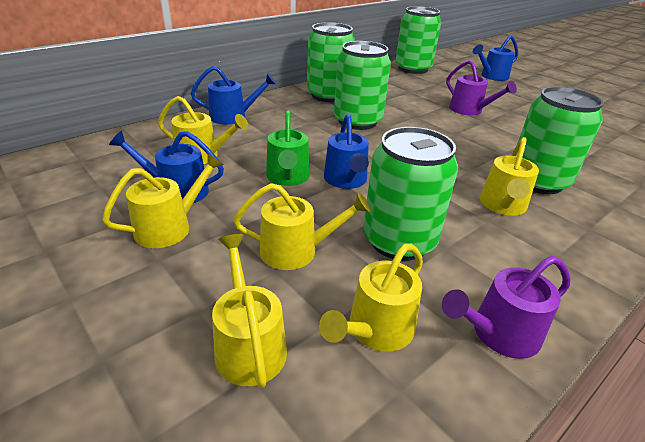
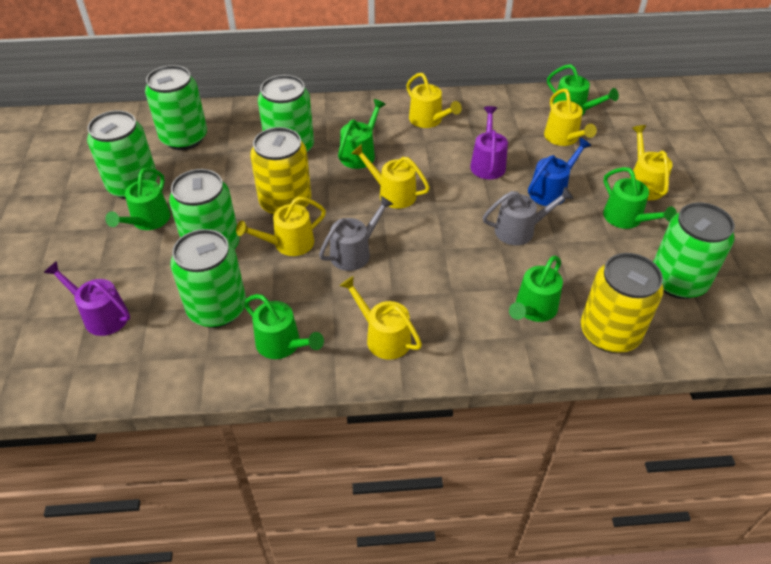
blue watering can: [109,131,224,203] [191,66,277,124] [324,114,369,189] [473,35,518,81] = 4 -> [528,138,592,206] = 1
green can: [307,22,355,102] [334,41,391,130] [363,127,458,261] [395,6,441,74] [518,86,604,194] = 5 -> [87,110,158,199] [145,65,207,150] [169,169,240,249] [170,229,246,328] [258,75,314,153] [653,202,735,299] = 6
green watering can: [266,111,310,186] = 1 -> [105,168,171,230] [244,294,324,359] [338,99,386,169] [509,256,563,322] [547,64,619,115] [603,167,677,229] = 6
grey watering can: none = 0 -> [319,196,393,271] [483,187,574,245] = 2
yellow can: none = 0 -> [250,127,311,216] [581,253,664,353] = 2

